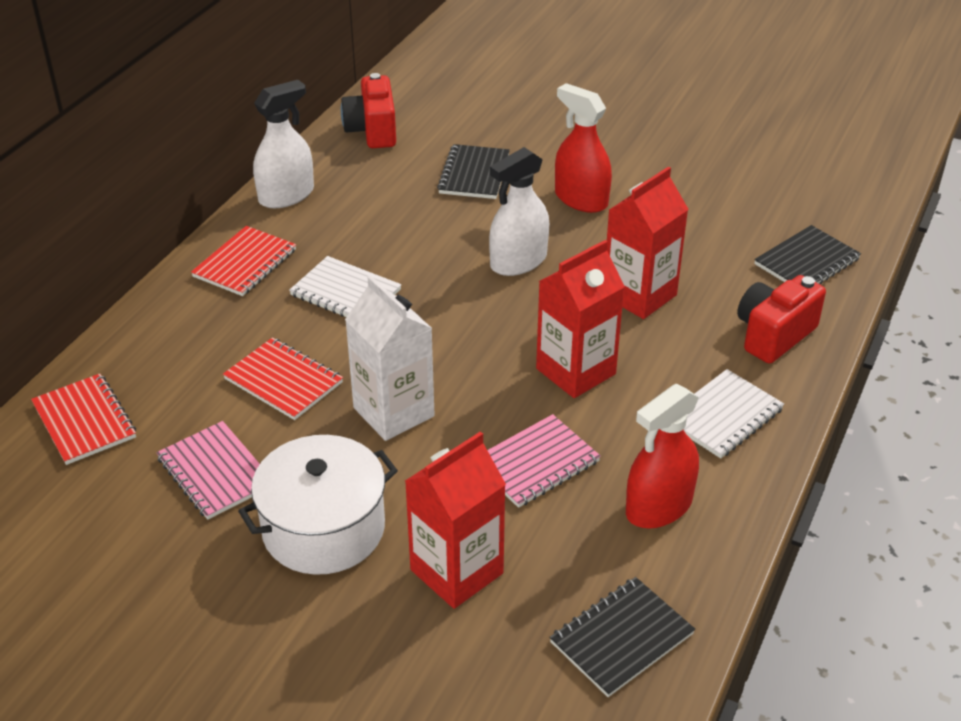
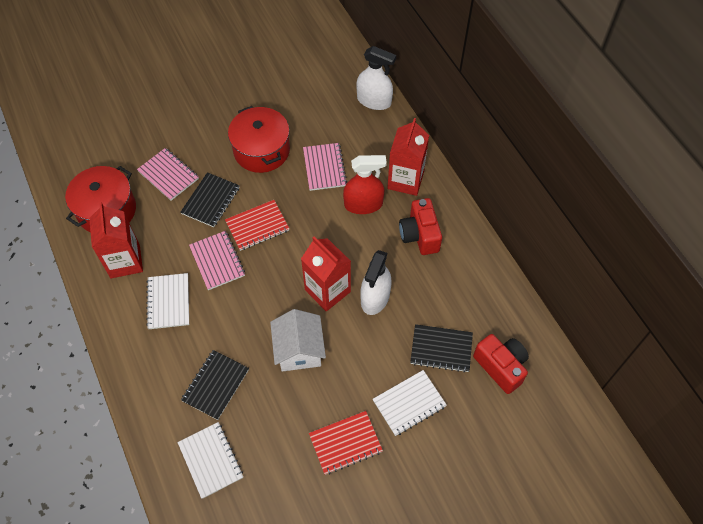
pink notebook: [156,421,260,520] [487,414,601,508] = 2 -> [137,148,199,201] [189,231,245,290] [303,143,347,191] = 3
red notebook: [31,374,136,465] [191,226,296,296] [223,338,343,420] = 3 -> [225,200,290,251] [309,411,383,475] = 2
red pot: none = 0 -> [65,166,136,232] [228,106,290,173] = 2
red spray bottle: [555,83,612,213] [626,384,699,529] = 2 -> [343,155,387,214] = 1
white carton: [345,275,434,441] = 1 -> none = 0
white house: none = 0 -> [270,309,326,372] = 1
white notebook: [289,256,402,317] [684,369,784,458] = 2 -> [146,273,189,329] [177,422,243,499] [373,370,447,436] = 3
white pot: [238,435,398,575] = 1 -> none = 0

